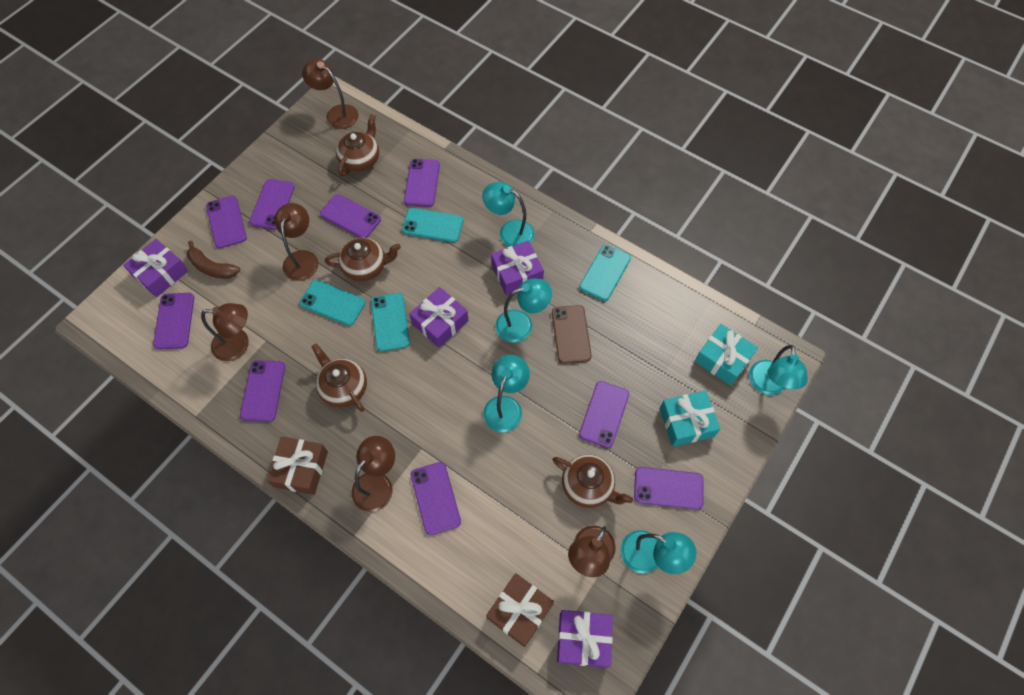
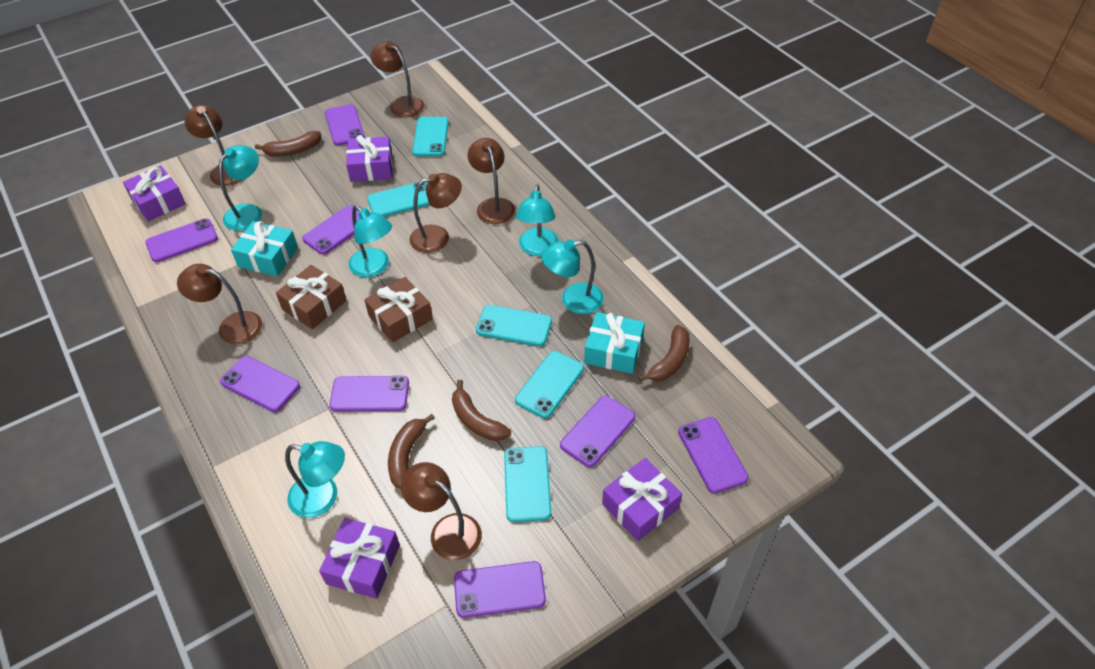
brown banana: [187,241,240,279] = 1 -> [255,131,321,157] [388,414,435,489] [452,380,511,441] [638,325,690,381] = 4
brown lamp: [201,303,249,361] [275,203,319,281] [302,59,358,129] [352,436,395,512] [568,526,616,577] = 5 -> [177,264,262,344] [185,105,242,186] [371,41,424,117] [401,462,482,560] [410,173,462,253] [468,138,515,224] = 6
brown phone: [552,305,592,364] = 1 -> none = 0
brown teapot: [312,344,367,412] [325,238,401,281] [336,114,379,177] [553,455,633,508] = 4 -> none = 0
purple phone: [153,293,194,350] [206,195,247,249] [240,360,285,422] [249,179,295,230] [320,194,381,238] [404,159,440,207] [411,462,461,535] [579,381,629,448] [634,467,704,510] = 9 -> [145,219,218,262] [220,356,300,412] [302,205,360,255] [325,104,365,146] [329,376,409,411] [454,561,546,618] [560,396,635,467] [678,417,749,494] = 8
turquoise phone: [300,280,366,326] [371,293,410,352] [402,208,463,242] [580,244,631,301] = 4 -> [367,182,430,217] [412,117,449,156] [476,305,552,346] [504,446,551,522] [515,351,584,418] = 5

